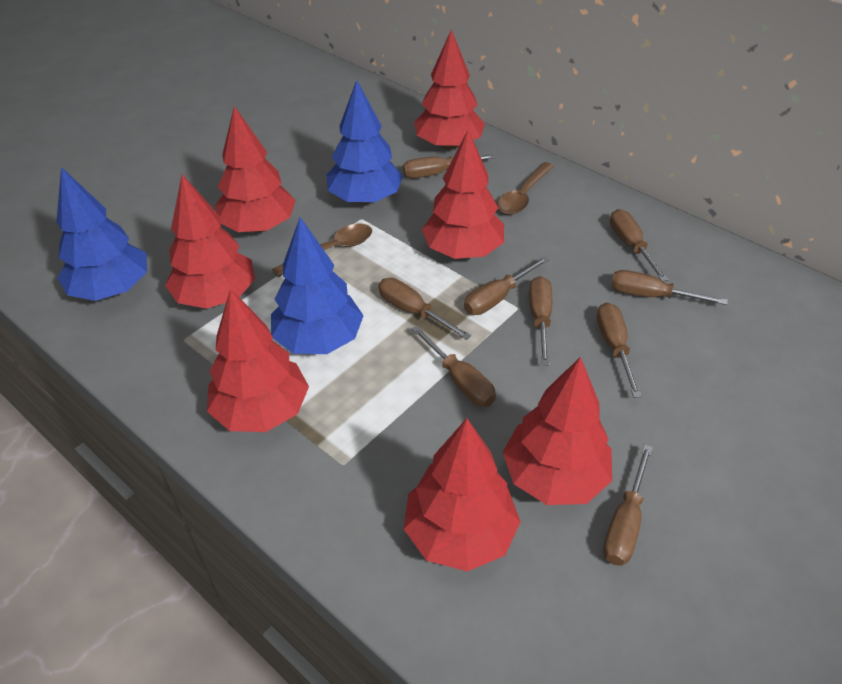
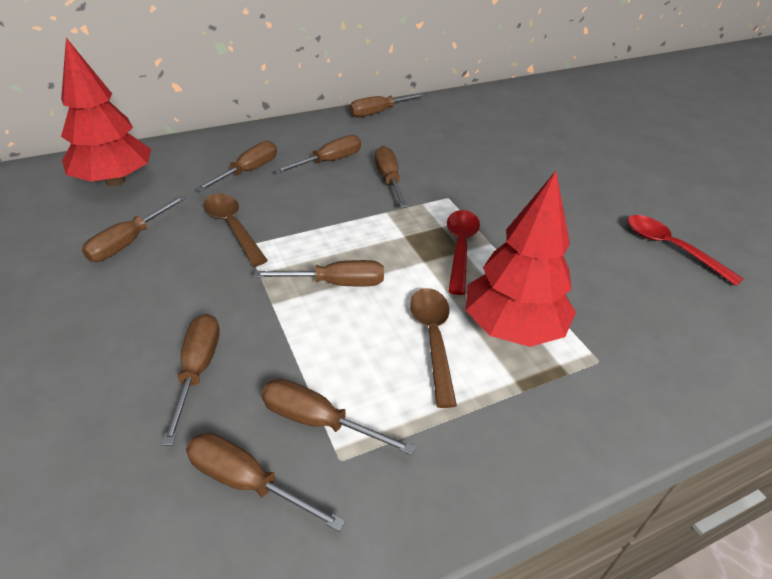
blue tree: [56,167,147,301] [271,217,363,354] [326,80,403,204] = 3 -> none = 0
red spoon: none = 0 -> [447,210,480,295] [627,215,744,286] = 2
red tree: [165,174,255,309] [207,289,309,432] [215,106,296,233] [404,418,521,572] [414,30,485,150] [422,129,504,259] [503,357,612,505] = 7 -> [61,38,151,186] [465,171,576,347] = 2

